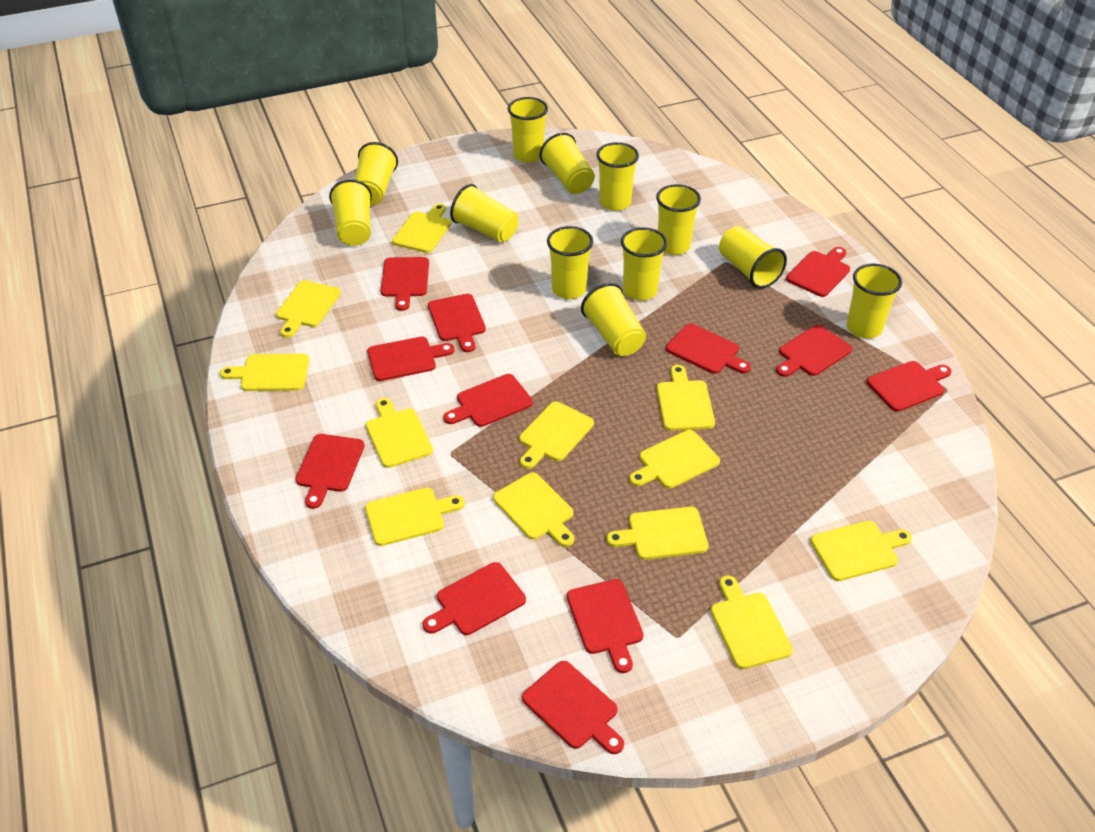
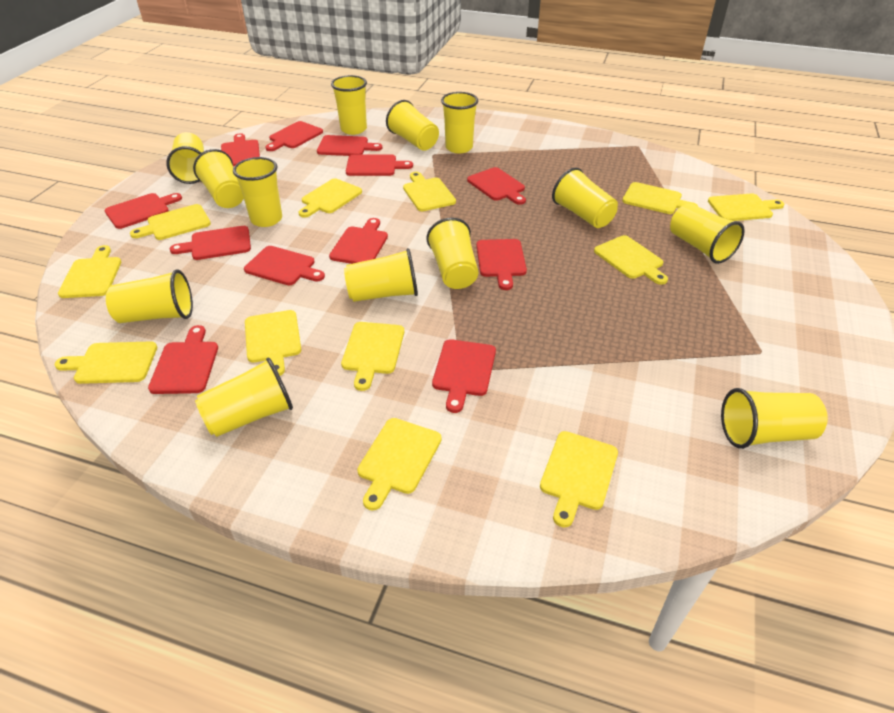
yellow cup: [329,179,372,246] [354,142,398,206] [450,184,518,243] [508,97,548,163] [540,133,595,194] [547,226,593,299] [581,283,646,356] [596,142,639,211] [621,227,667,300] [656,184,701,255] [719,226,787,289] [847,263,902,339] = 12 -> [106,269,193,323] [166,132,204,184] [193,149,244,208] [195,357,293,437] [233,157,282,227] [331,75,367,135] [344,248,418,302] [386,100,439,151] [427,217,478,289] [441,92,478,153] [552,168,618,228] [670,203,745,264] [721,388,828,449] = 13

